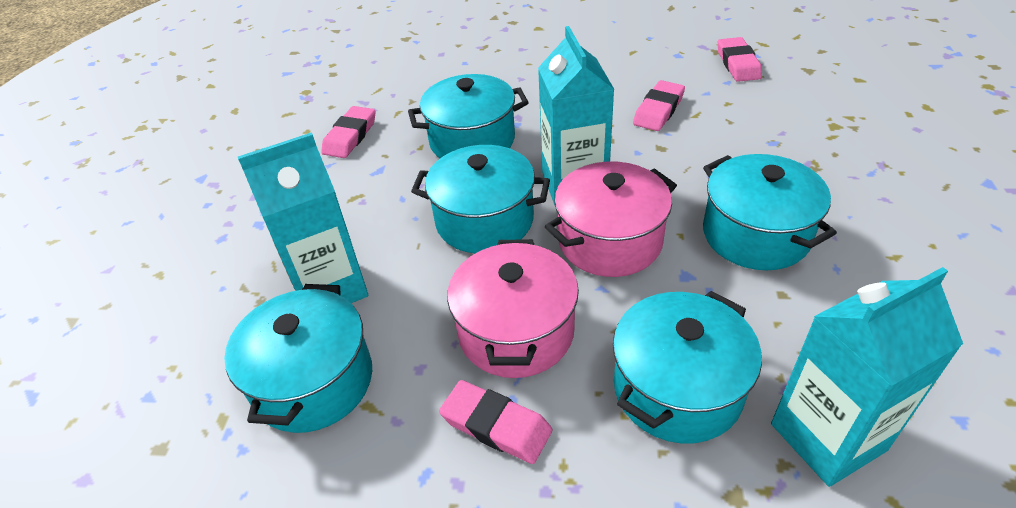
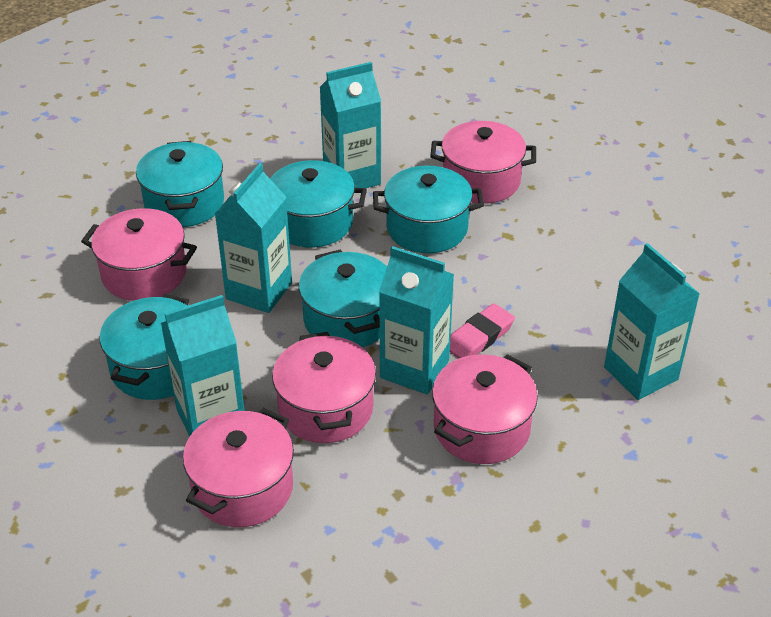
pink eraser: [321,106,376,158] [439,380,553,464] [633,80,685,131] [718,37,762,82] = 4 -> [450,304,515,358] = 1
pink pot: [447,239,579,378] [545,162,677,277] = 2 -> [81,208,197,301] [183,408,294,527] [272,332,376,443] [430,121,536,204] [432,354,538,464] = 5
turquoise carton: [238,132,368,303] [538,26,615,205] [771,267,963,487] = 3 -> [161,295,244,437] [215,163,292,313] [320,62,381,189] [379,246,454,395] [604,243,700,400] = 5

